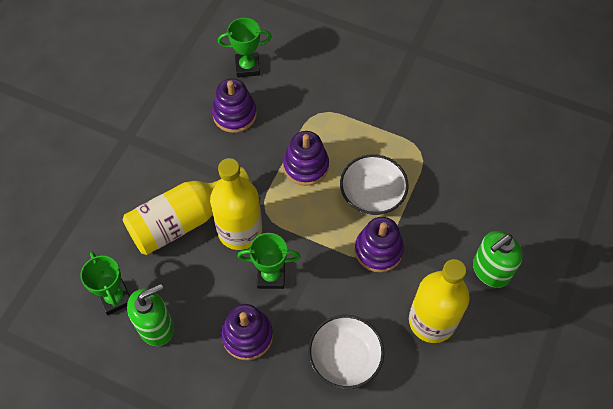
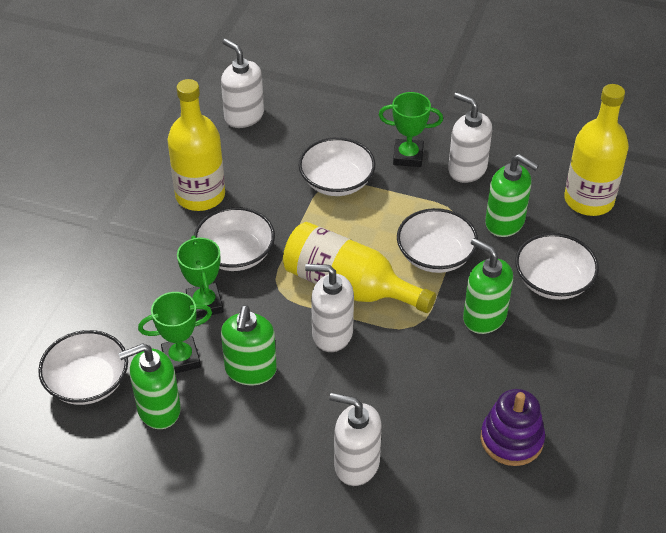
green soap dispenser: [127,284,174,346] [473,231,523,288] = 2 -> [118,343,181,429] [221,305,277,385] [463,238,513,334] [485,154,539,237] = 4
purple stacking toy: [212,79,257,133] [221,304,273,360] [283,131,329,186] [355,217,404,273] = 4 -> [480,389,545,466] = 1
white bowl: [308,315,384,389] [340,154,409,215] = 2 -> [38,330,128,405] [194,207,275,271] [298,137,375,196] [397,208,478,273] [515,233,599,300] = 5
white soap dispenser: none = 0 -> [221,39,264,128] [305,264,354,352] [329,393,382,486] [448,92,492,183] = 4

